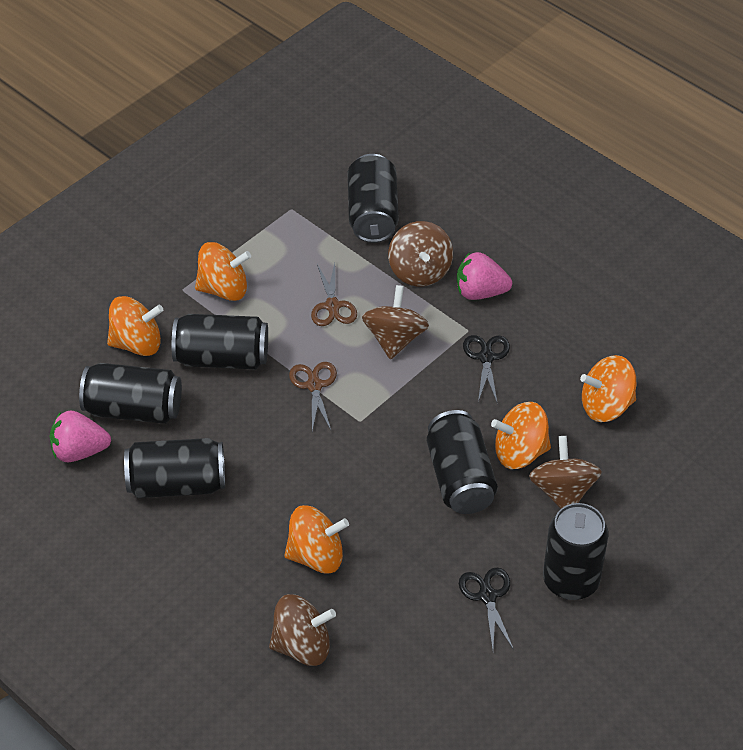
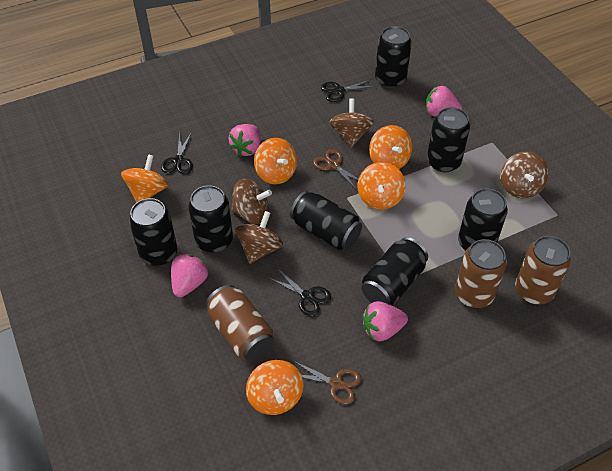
black can: [79,363,182,424] [124,438,225,498] [172,314,268,369] [348,154,399,243] [427,410,498,514] [543,503,608,600] = 6 -> [129,198,177,266] [188,185,233,253] [290,191,362,250] [362,237,428,306] [375,26,412,88] [427,107,470,172] [458,188,508,251] = 7
black scissors: [459,568,514,650] [463,335,510,402] = 2 -> [161,132,193,174] [267,268,331,316] [321,79,376,102] = 3
brown can: none = 0 -> [205,285,274,361] [455,239,507,308] [515,236,571,305] = 3
pink strawberry: [50,410,111,462] [457,252,512,300] = 2 -> [171,254,208,297] [228,124,260,157] [363,301,408,341] [426,86,462,117] = 4

